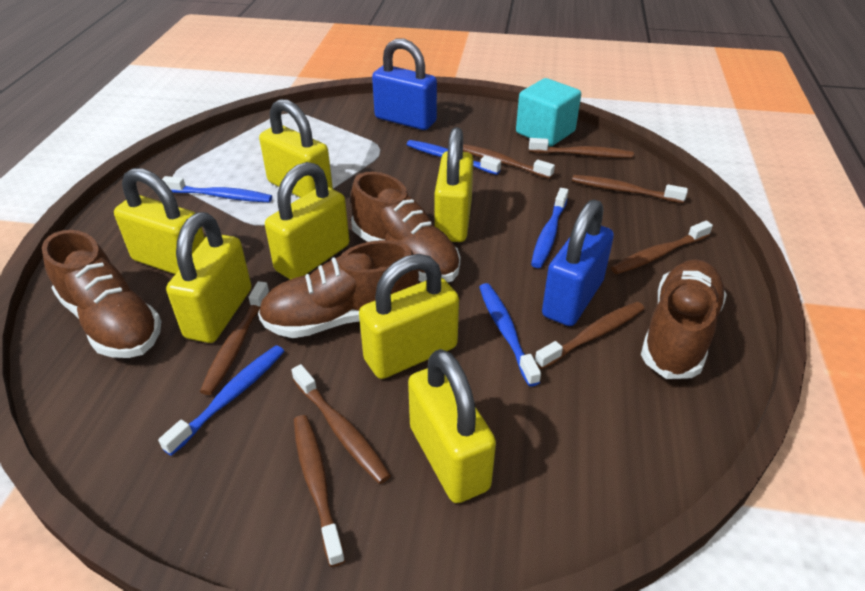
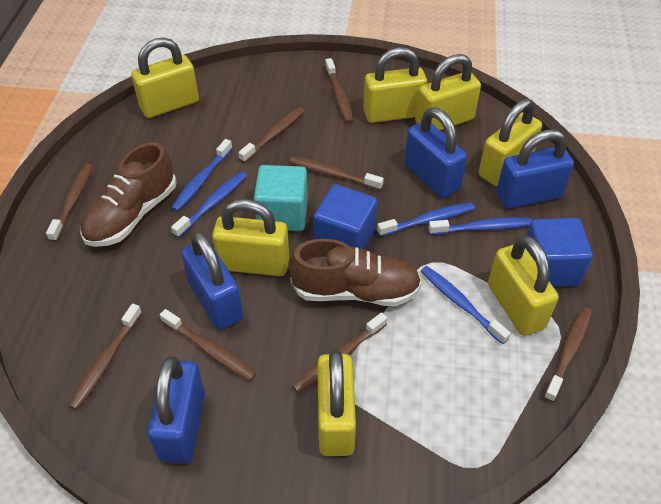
blue cube: none = 0 -> [313,184,377,249] [525,218,593,287] = 2
blue padlock: [372,38,437,130] [542,199,614,326] = 2 -> [148,356,205,464] [181,231,243,330] [404,107,467,198] [496,129,574,209] = 4
brown shoe: [42,230,161,358] [258,240,419,338] [351,172,460,282] [641,259,727,379] = 4 -> [80,142,177,247] [289,239,422,306] = 2

